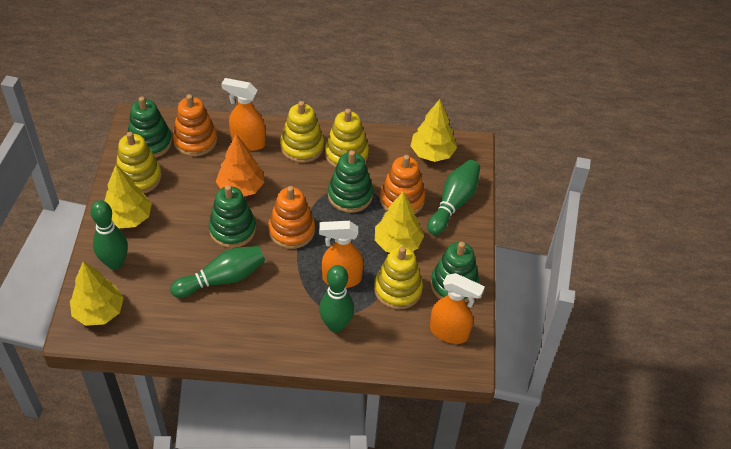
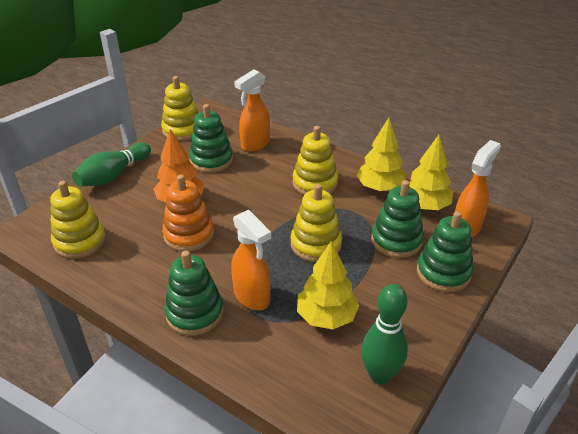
green bowling pin: [90,200,128,270] [170,246,265,298] [319,265,354,333] [427,160,480,235] = 4 -> [72,142,151,187] [361,284,408,384] = 2
orange stacking toy: [173,94,217,156] [268,186,315,249] [380,155,425,214] = 3 -> [162,175,214,251] = 1
yellow tree: [70,261,124,326] [105,165,152,228] [375,191,424,252] [411,99,457,162] = 4 -> [297,241,359,329] [357,118,406,191] [409,135,453,210] = 3

